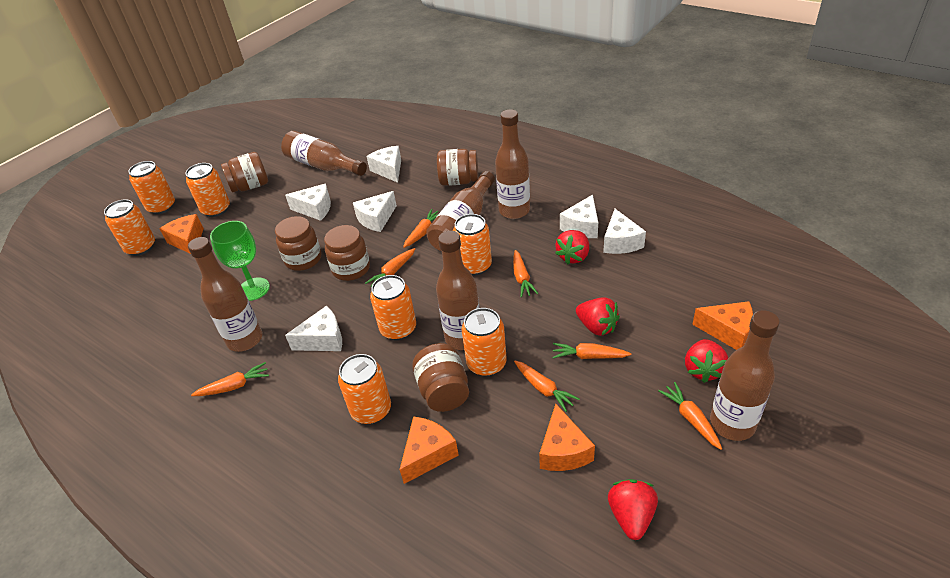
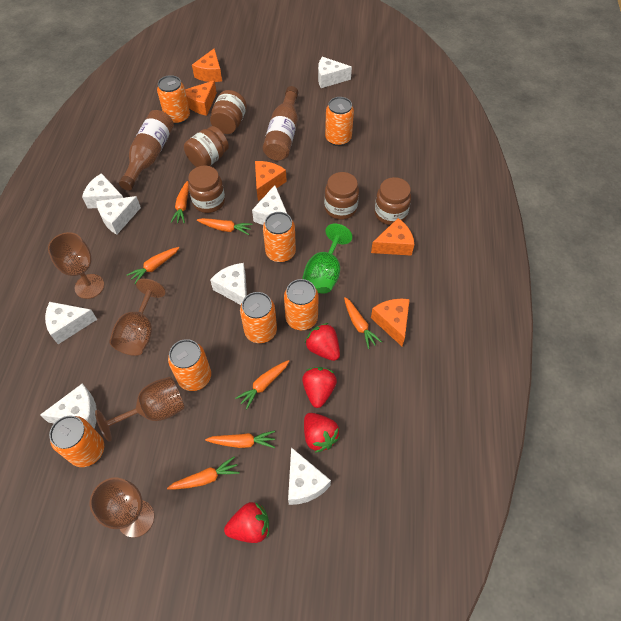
brown bottle: [188,237,262,352] [281,131,367,176] [426,171,495,251] [436,231,480,350] [495,109,530,219] [710,310,780,441] = 6 -> [119,110,174,191] [263,86,298,161] = 2
brown goblet: none = 0 -> [48,232,104,299] [90,477,154,538] [95,376,185,442] [109,279,166,356] = 4
orange cheese: [159,214,204,254] [400,416,459,484] [539,404,595,471] [692,301,753,350] = 4 -> [185,80,217,116] [192,48,222,82] [255,161,287,201] [371,218,414,256] [371,299,410,346] = 5
white cheese: [285,184,331,221] [285,306,342,351] [353,191,397,232] [366,146,401,183] [560,195,598,238] [603,209,646,254] = 6 -> [40,383,97,429] [45,302,97,344] [82,173,123,209] [96,196,141,235] [210,263,247,305] [252,185,287,225] [288,447,331,505] [318,57,352,88] = 8

